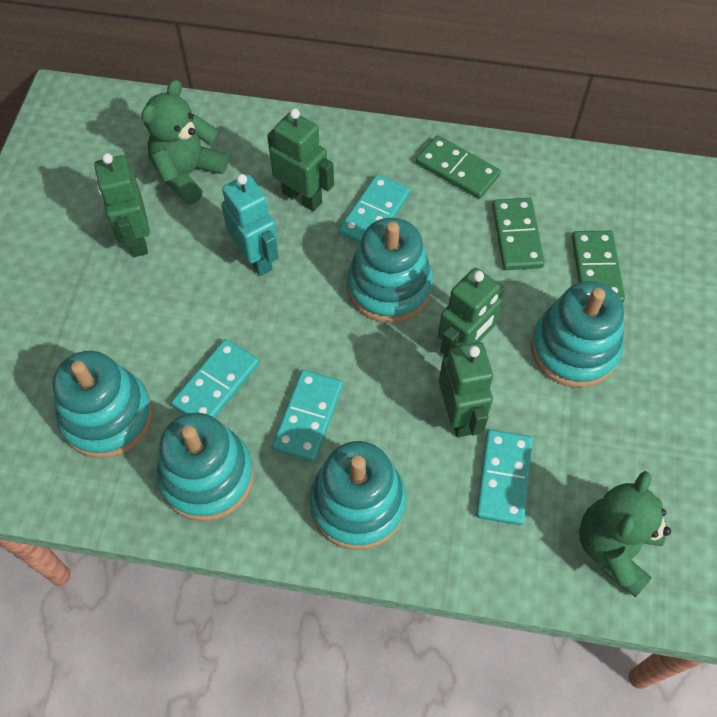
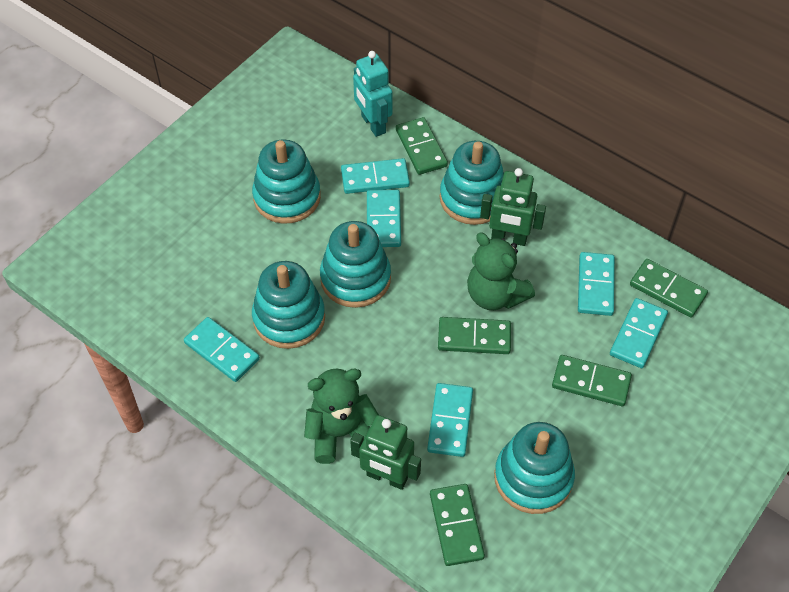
green domino: [416,135,501,199] [492,198,545,270] [572,231,625,303] = 3 -> [396,117,448,175] [430,484,485,566] [438,317,511,354] [552,355,632,406] [630,259,708,318] = 5
green robot: [94,153,150,257] [267,109,334,212] [438,268,505,358] [439,341,493,438] = 4 -> [350,415,421,490] [480,168,546,246] = 2
turquoise domino: [171,339,259,418] [272,370,343,462] [339,174,410,243] [476,430,533,525] = 4 -> [184,317,260,382] [341,158,410,194] [367,190,401,247] [427,383,473,457] [578,252,615,316] [610,298,668,368] = 6

